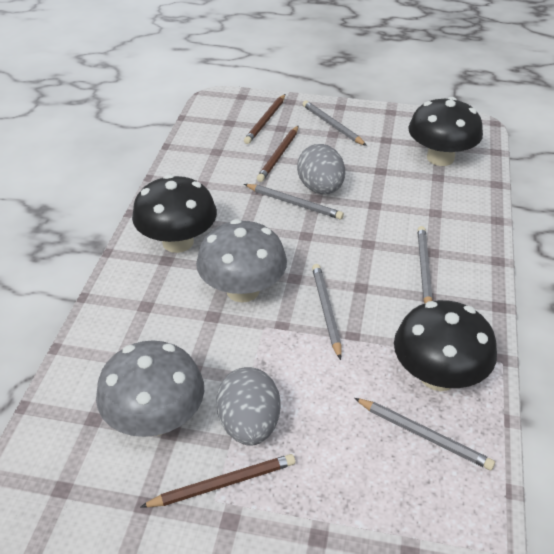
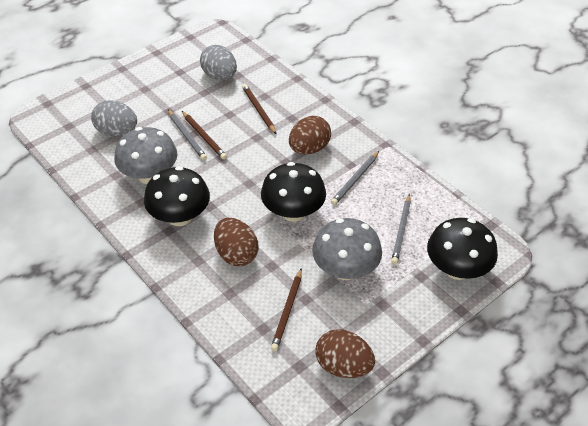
brown egg: none = 0 -> [214,218,258,266] [289,116,331,154] [316,329,375,378] = 3
grey pencil: [244,184,344,220] [303,101,367,146] [312,264,342,360] [354,398,495,470] [417,226,432,303] = 5 -> [168,110,207,160] [331,151,379,205] [391,194,411,265] = 3

